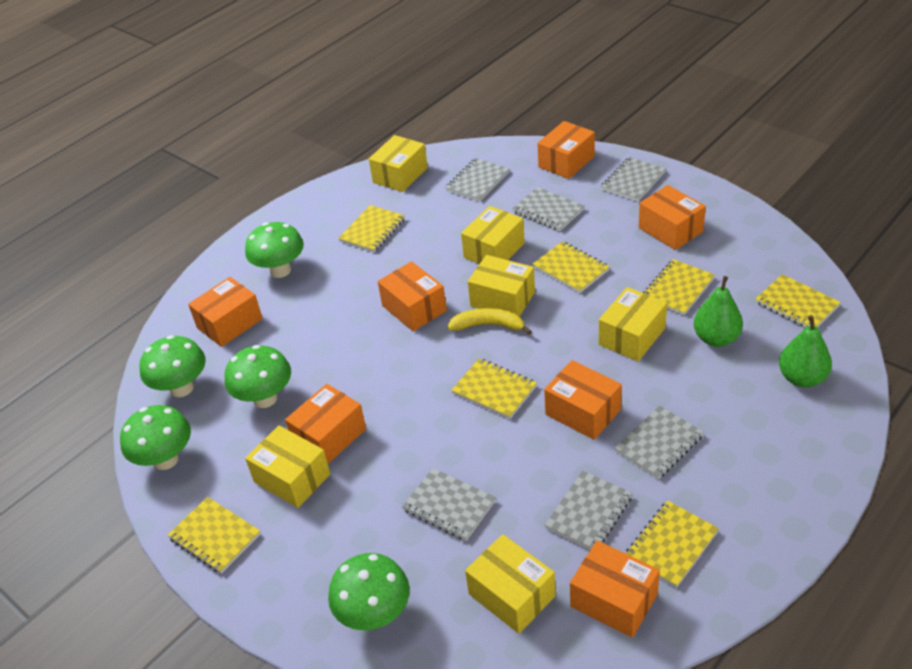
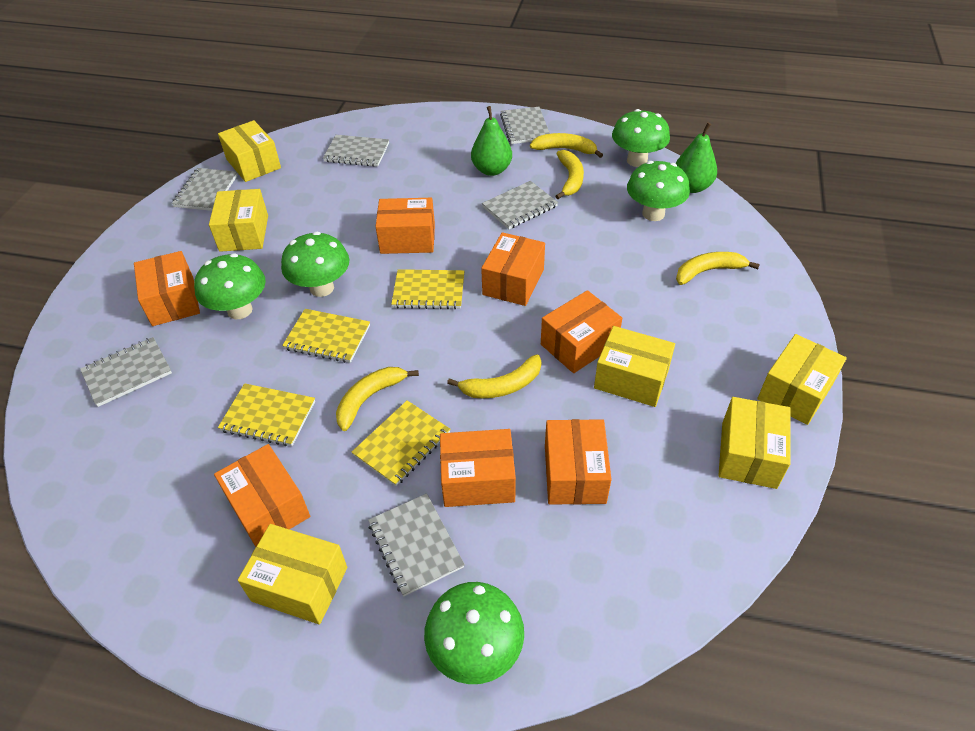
yellow banana: [447,308,532,335] = 1 -> [336,367,419,431] [447,354,541,398] [530,133,603,158] [555,150,584,199] [676,252,760,285] = 5
yellow notebook: [168,497,261,574] [338,205,405,252] [451,358,537,419] [533,241,610,293] [626,501,719,588] [643,259,715,315] [755,274,841,328] = 7 -> [218,383,315,446] [282,309,370,363] [352,400,450,486] [391,269,464,309] = 4

